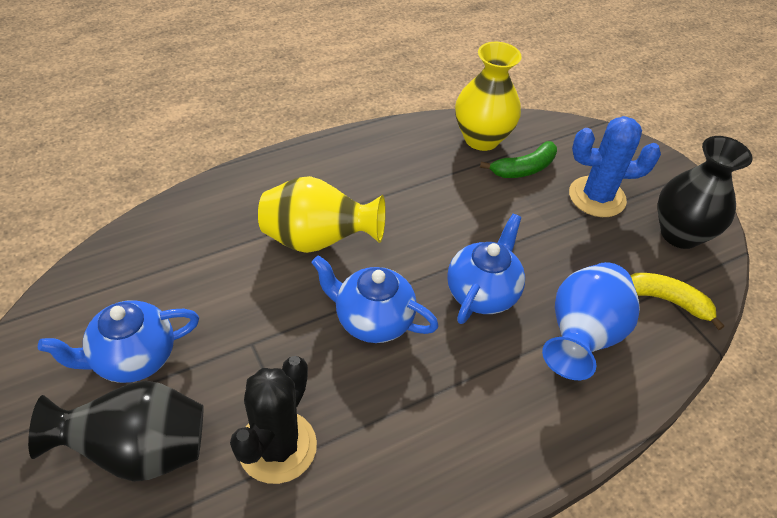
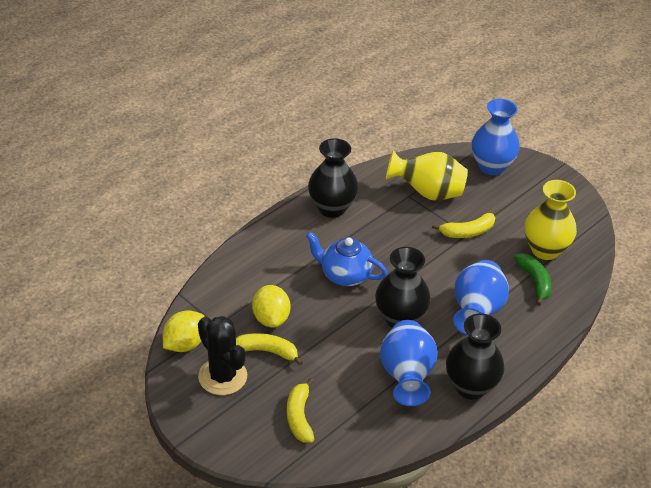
black vase: [28,380,203,482] [657,136,753,249] = 2 -> [308,138,358,218] [375,247,431,328] [446,313,505,400] = 3
blue cactus: [569,116,661,217] = 1 -> none = 0
blue teapot: [38,300,199,383] [312,255,439,343] [447,214,525,324] = 3 -> [306,232,388,286] = 1
blue vase: [542,262,640,380] = 1 -> [380,320,438,406] [453,260,509,336] [472,99,520,175] = 3
yellow banana: [630,273,724,330] = 1 -> [236,333,303,366] [287,378,314,443] [432,213,495,238] = 3
yellow lemon: none = 0 -> [163,310,205,352] [252,285,290,328] = 2

